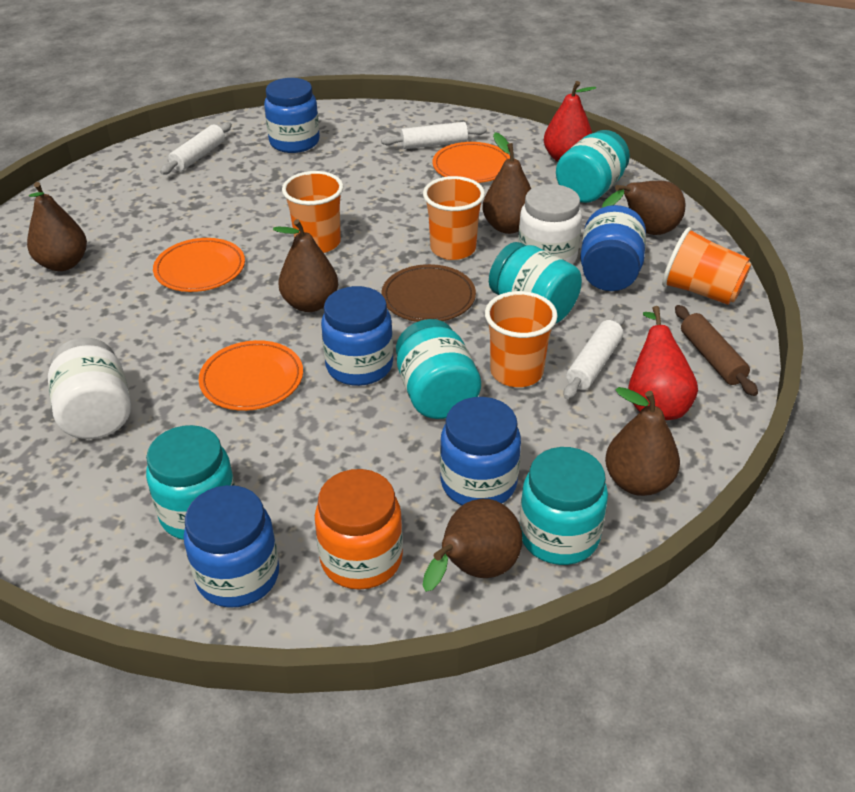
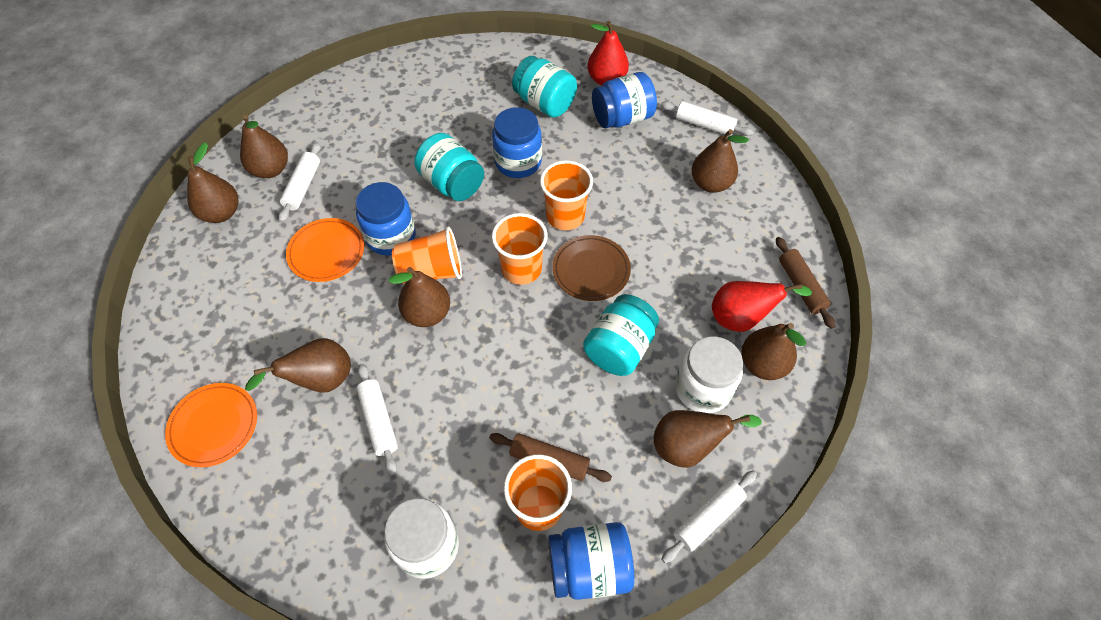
blue jar: [184,485,279,608] [264,78,320,153] [321,286,393,386] [440,397,521,505] [580,205,646,291] = 5 -> [356,182,416,255] [492,107,542,178] [548,522,634,600] [592,72,657,128] = 4
brown pear: [27,182,87,271] [273,219,338,312] [423,499,523,592] [482,132,531,234] [602,180,685,235] [605,387,680,496] = 6 -> [187,142,238,223] [240,115,288,178] [245,338,351,393] [389,267,450,327] [653,410,762,468] [691,129,749,193] [741,323,806,380] = 7
brown rolling pin: [675,305,758,396] = 1 -> [489,433,612,482] [776,237,835,329] = 2
orange jar: [315,469,403,590] = 1 -> none = 0
orange plate: [153,238,245,292] [199,340,303,411] [433,142,510,183] = 3 -> [165,383,257,467] [286,218,364,282] = 2
turquoise jar: [146,425,235,540] [396,319,481,419] [489,242,582,324] [520,447,608,565] [556,130,630,203] = 5 -> [414,133,484,201] [512,56,577,118] [583,294,659,376] = 3
white rolling pin: [160,122,232,174] [381,122,487,149] [563,313,625,399] = 3 -> [279,142,321,222] [356,364,398,475] [660,101,754,136] [661,470,757,563] = 4

